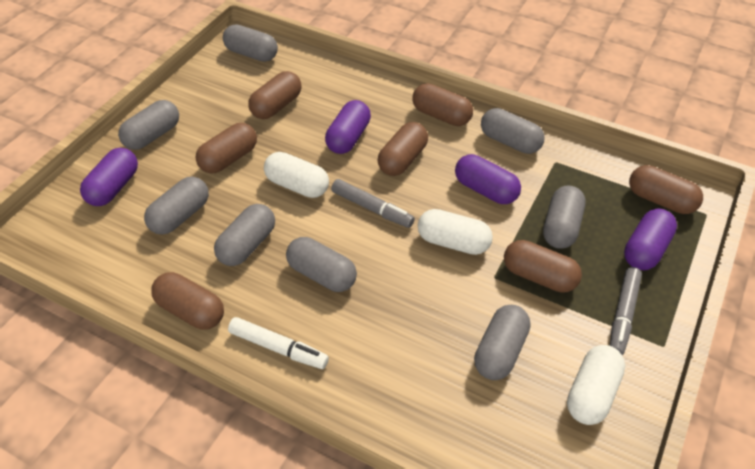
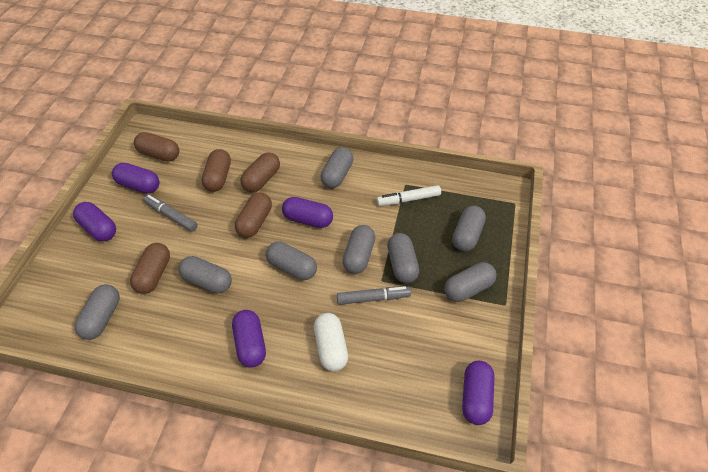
brown capsule: [151,272,224,330] [196,123,257,174] [248,71,301,119] [378,122,428,176] [412,83,473,126] [504,240,582,293] [629,165,703,214] = 7 -> [130,243,170,294] [134,132,179,162] [201,149,231,192] [235,193,272,238] [240,152,280,192] = 5
purple capsule: [80,148,138,206] [325,100,371,154] [455,154,521,204] [624,208,677,270] = 4 -> [73,202,116,241] [112,163,160,194] [232,310,266,368] [282,197,333,228] [462,361,495,425] = 5
white capsule: [264,152,329,198] [418,209,493,255] [567,345,626,425] = 3 -> [314,313,348,371] = 1

